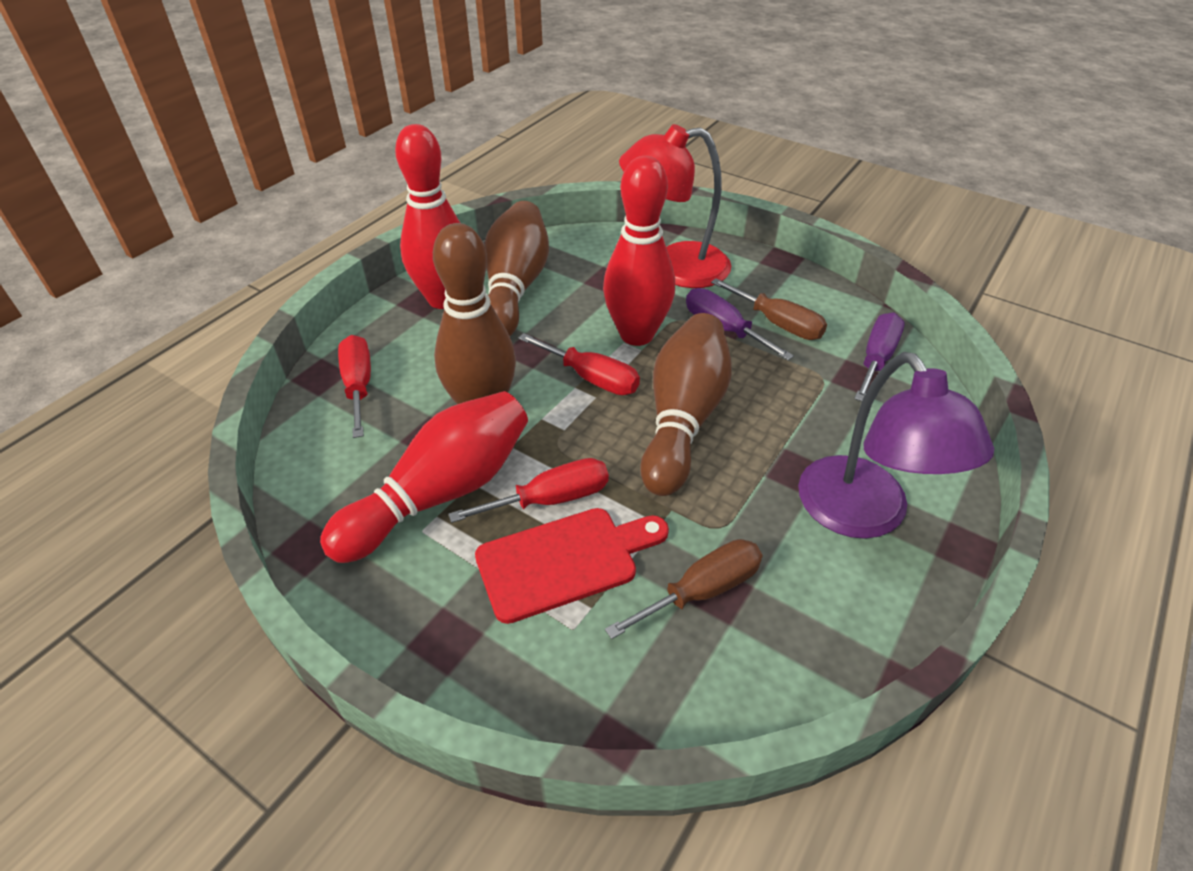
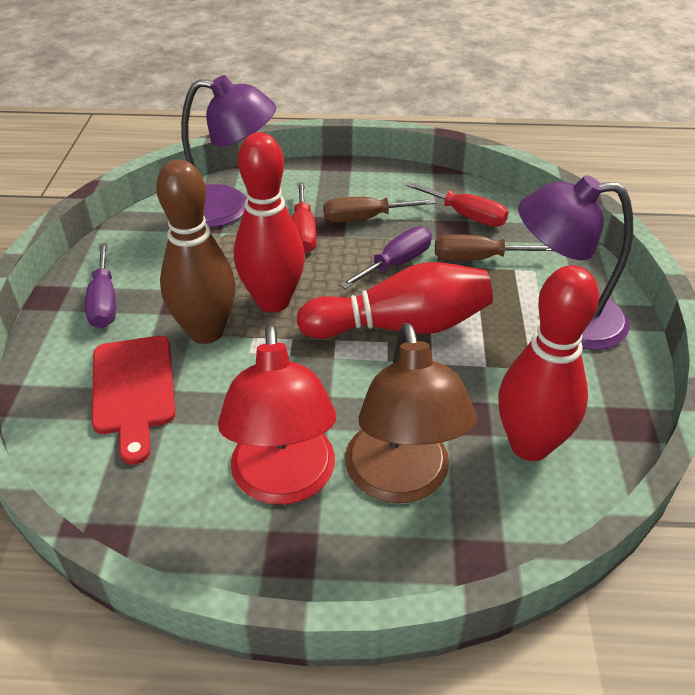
brown bowling pin: [433,223,516,404] [484,201,549,336] [640,313,732,496] = 3 -> [156,159,236,344] = 1
brown lamp: none = 0 -> [345,323,477,503] = 1
purple lamp: [798,352,994,539] = 1 -> [181,75,276,227] [518,175,633,350] = 2
red screwdriver: [338,335,371,438] [448,458,609,523] [518,333,640,395] = 3 -> [292,182,317,254] [405,182,508,227] = 2

